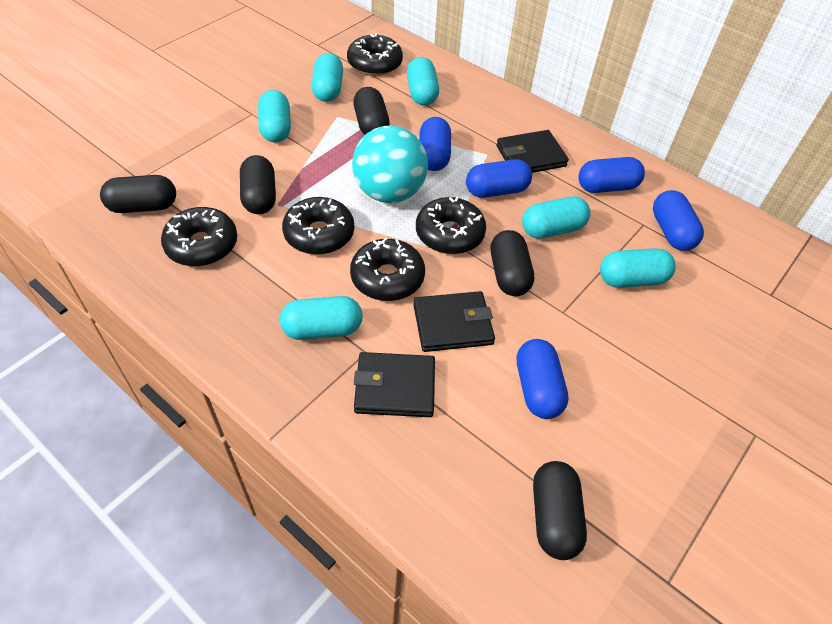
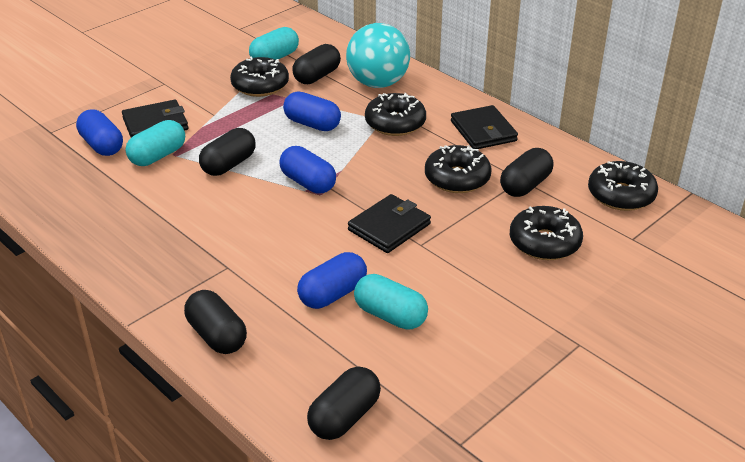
blue capsule: [419,117,451,171] [466,159,532,198] [517,339,569,419] [578,157,645,193] [653,190,704,251] = 5 -> [76,109,123,156] [279,146,336,193] [283,92,341,131] [297,252,367,309] = 4
turquoise capsule: [258,90,291,142] [280,296,363,340] [311,53,343,102] [407,57,439,106] [522,196,590,239] [600,248,676,288] = 6 -> [126,120,185,166] [249,27,299,60] [354,274,428,330] = 3

